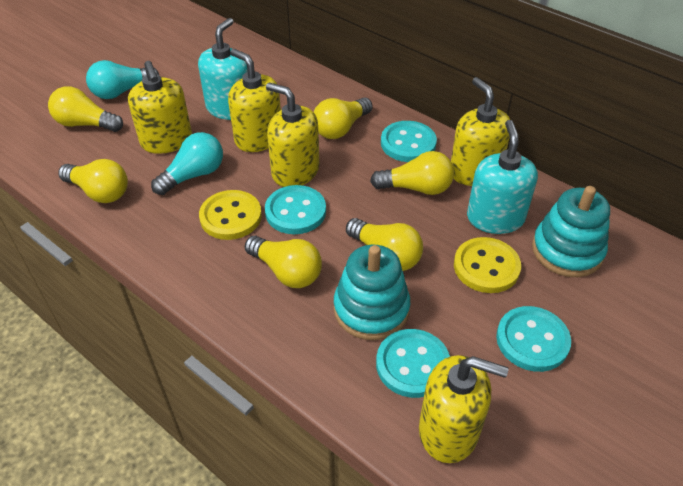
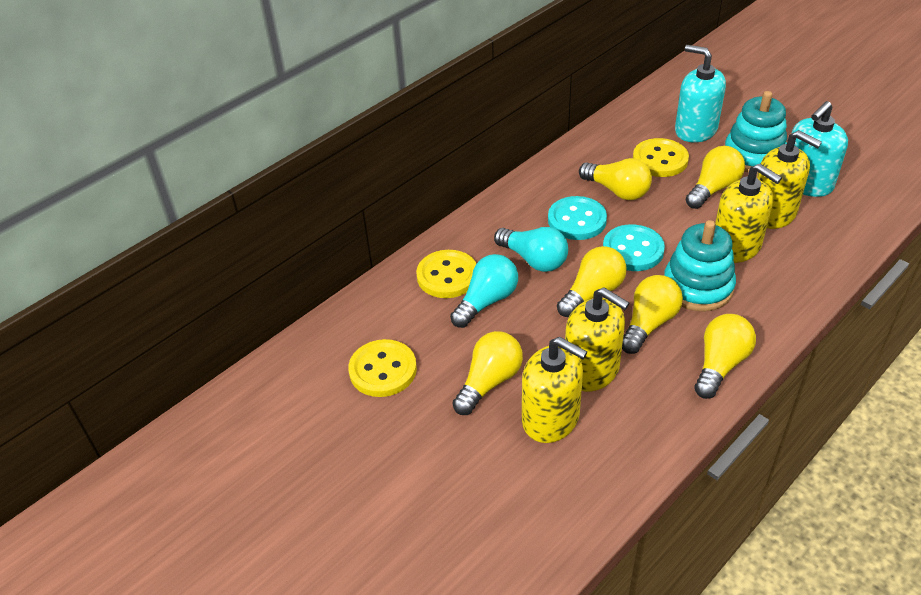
turquoise button: [265,185,326,234] [376,329,450,398] [381,121,437,162] [496,306,571,372] = 4 -> [548,196,607,240] [603,224,665,271] = 2
yellow button: [199,190,262,240] [454,237,521,293] = 2 -> [348,339,417,397] [416,250,476,298] [633,138,689,177] = 3
yellow soap dispenser: [128,61,192,154] [228,49,281,152] [266,83,319,187] [419,355,508,463] [451,77,510,186] = 5 -> [522,337,587,443] [565,287,630,392] [715,164,782,263] [757,130,822,229] = 4

